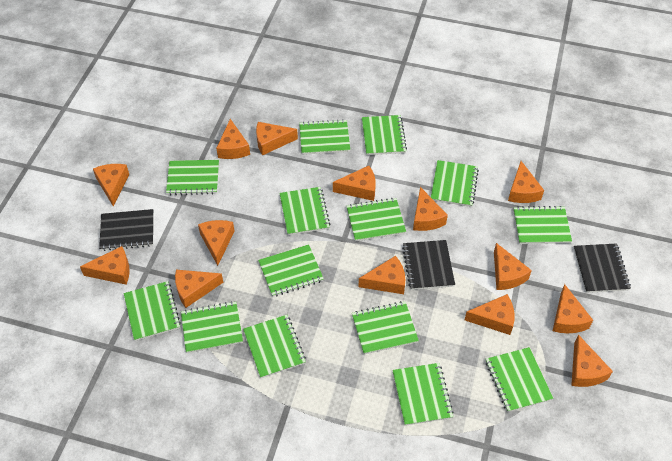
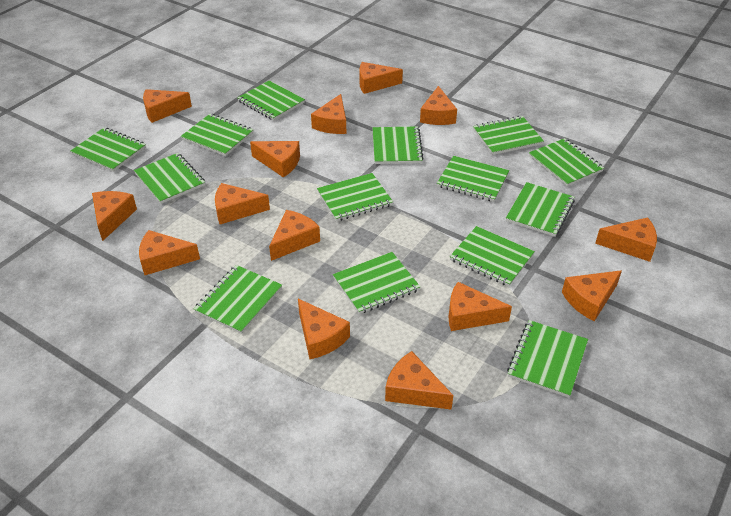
black notebook: [99,209,154,251] [402,240,455,290] [574,243,631,293] = 3 -> none = 0

